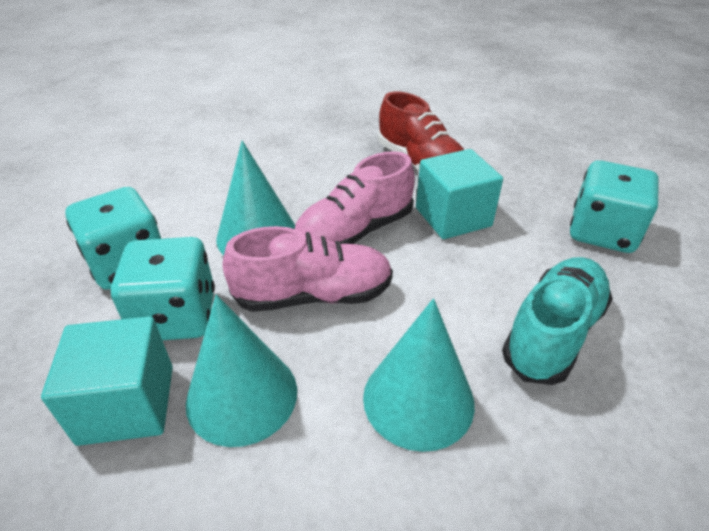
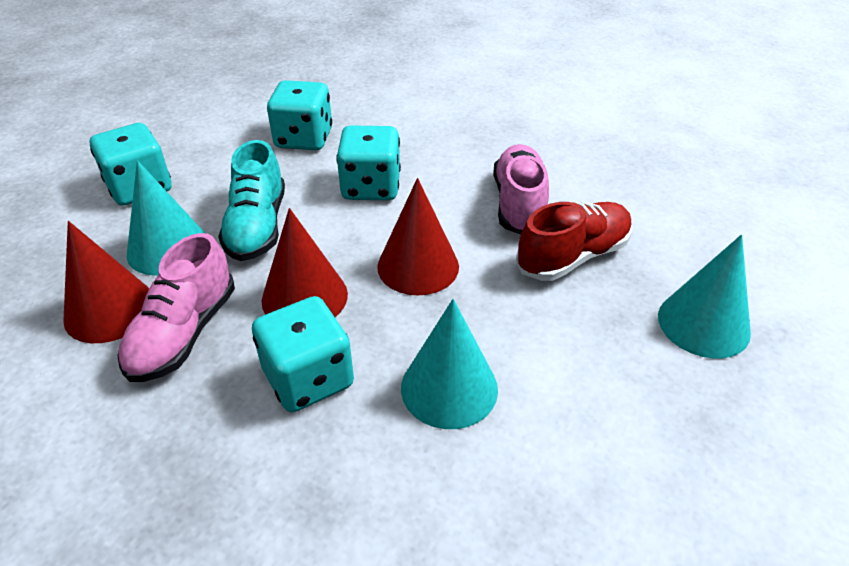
red cone: none = 0 -> [63,221,150,343] [262,208,348,317] [377,178,459,296] = 3
turquoise cube: [41,316,173,446] [416,149,503,239] = 2 -> none = 0
turquoise dice: [65,187,161,290] [111,237,215,340] [570,160,659,253] = 3 -> [90,123,171,206] [252,296,354,412] [267,80,332,150] [336,126,401,200] = 4

